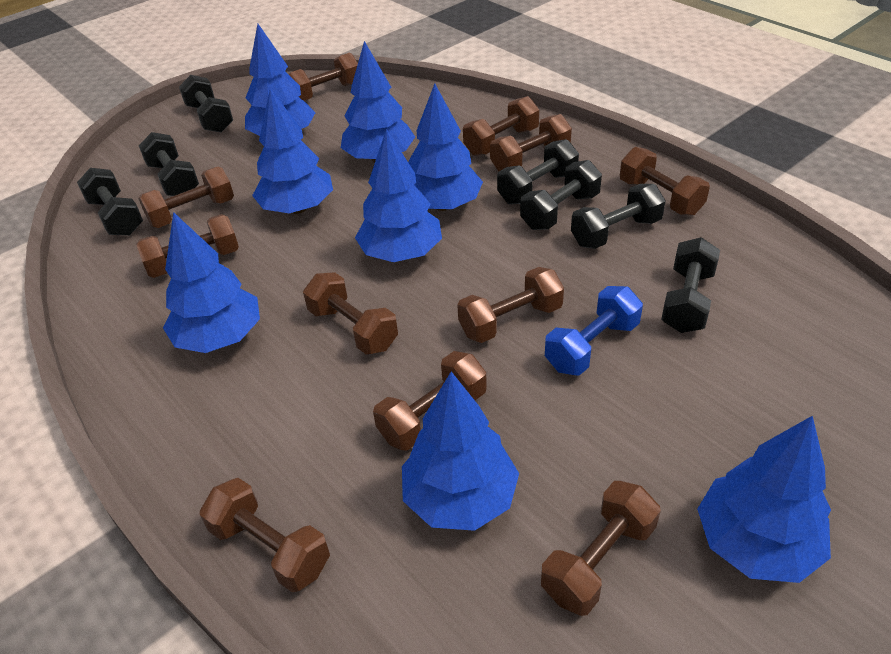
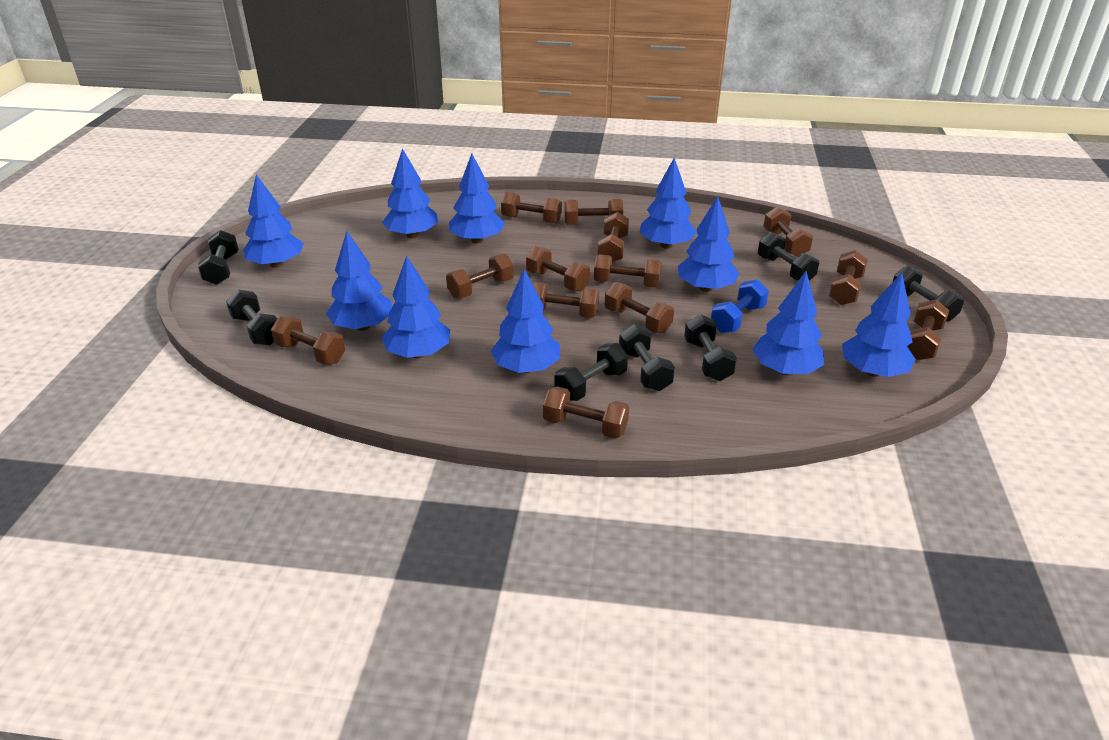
blue tree: [163,212,260,353] [245,24,315,136] [252,88,333,214] [341,41,415,162] [355,129,442,262] [402,372,519,531] [408,84,483,211] [697,416,831,583] = 8 -> [243,175,304,268] [326,231,392,331] [382,148,438,238] [382,256,450,358] [449,154,505,243] [491,269,560,373] [639,158,697,249] [678,196,739,292] [753,271,824,375] [842,273,916,377] = 10
brown dumbbell: [136,214,239,278] [138,167,234,228] [200,478,330,592] [289,53,358,101] [303,272,398,355] [373,351,487,451] [457,267,564,343] [463,96,539,156] [490,114,572,171] [541,481,661,616] [620,147,710,216] = 11 -> [271,316,345,364] [446,253,514,299] [501,192,562,224] [526,246,590,292] [532,282,599,318] [543,386,629,439] [564,199,623,225] [594,254,662,287] [597,212,629,263] [605,282,674,333] [763,206,813,257] [829,250,868,305] [907,300,949,360] = 13

